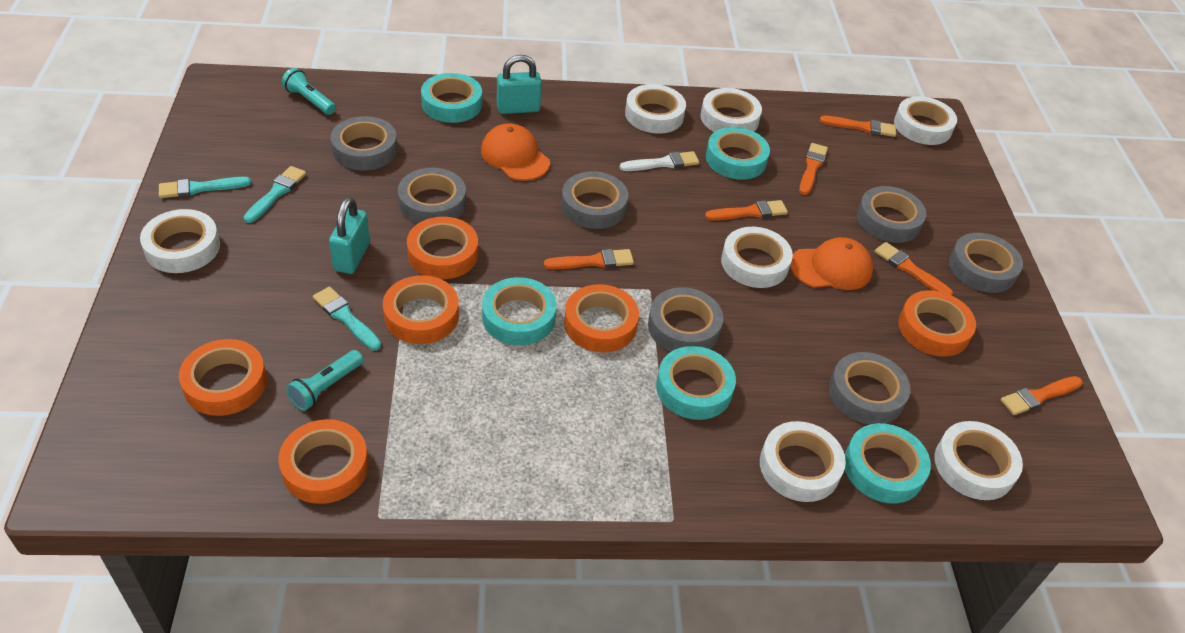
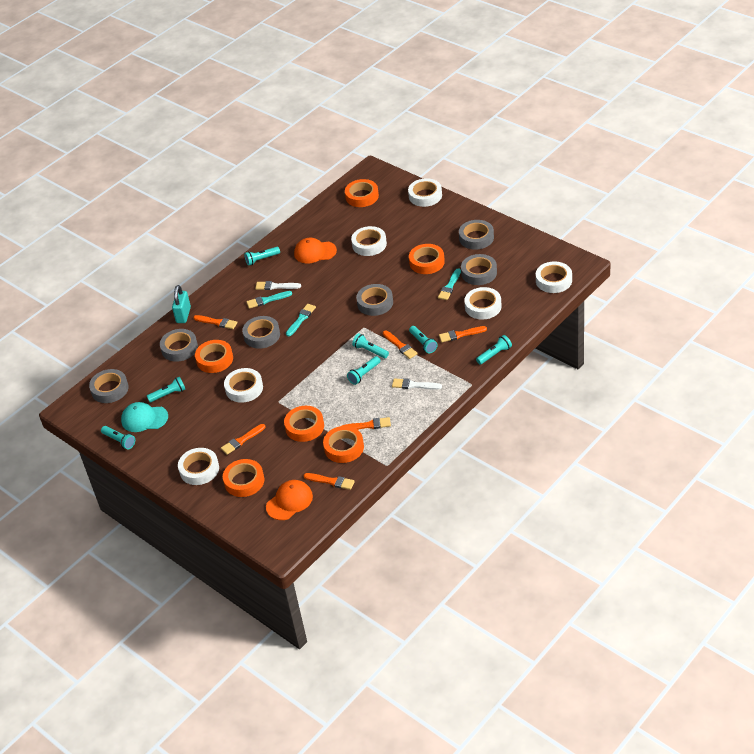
grey tape: [331,116,397,170] [398,168,466,224] [561,171,628,229] [648,288,723,352] [829,352,910,425] [857,186,926,243] [949,233,1023,293] = 7 -> [89,369,129,403] [160,329,198,362] [242,316,280,349] [356,284,393,316] [459,220,494,250] [461,254,497,285] = 6
turquoise cap: none = 0 -> [121,402,168,432] = 1
turquoise flashlight: [282,68,336,115] [286,350,363,411] = 2 -> [101,426,135,449] [147,376,186,402] [244,247,280,266] [347,356,381,385] [352,333,389,358] [409,326,438,353] [476,335,512,365] = 7
turquoise padlock: [329,197,370,274] [497,55,542,114] = 2 -> [172,285,191,323] = 1
turquoise tape: [421,73,482,123] [482,277,556,345] [656,346,736,420] [706,127,770,180] [845,423,931,504] = 5 -> none = 0
white brush: [620,151,699,171] = 1 -> [255,281,301,290] [392,378,442,390] = 2
white tape: [140,209,220,273] [625,84,686,134] [701,88,762,132] [721,227,793,288] [760,421,846,502] [894,96,957,145] [935,421,1023,500] = 7 -> [178,448,219,485] [224,368,263,403] [351,226,387,256] [408,178,442,207] [464,287,502,320] [536,261,572,293] = 6

